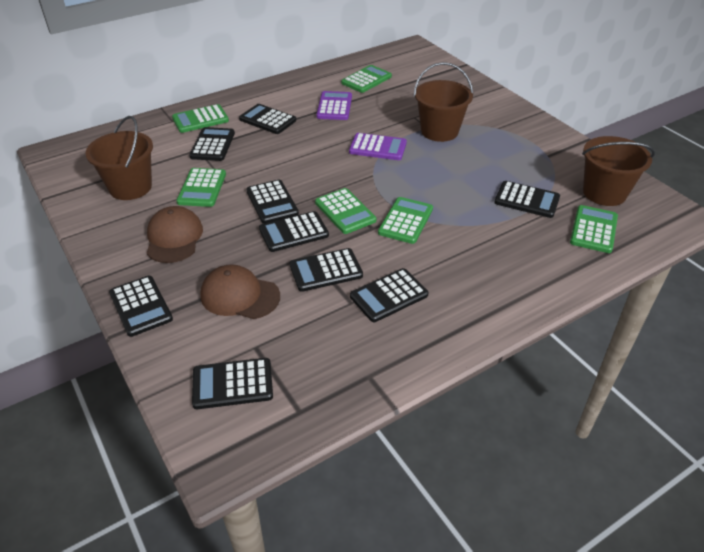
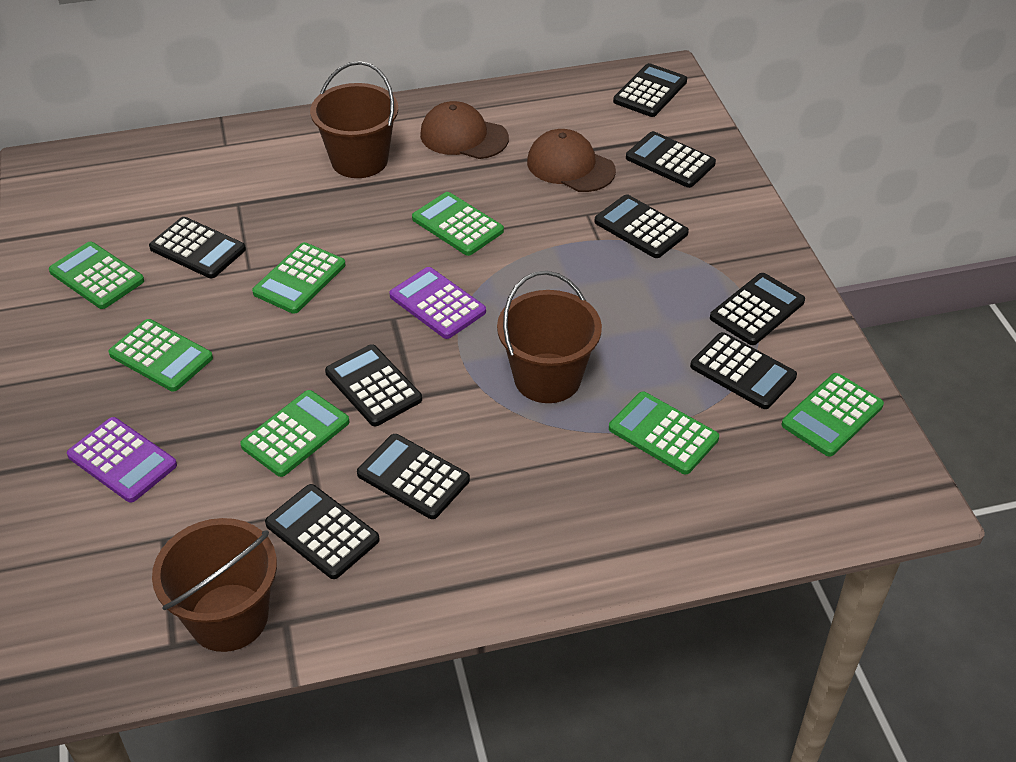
green calculator: [172,104,229,133] [176,168,226,207] [315,188,376,234] [341,65,392,93] [378,197,433,244] [570,205,618,253] = 6 -> [49,242,144,309] [109,319,213,392] [240,390,349,477] [252,242,345,314] [412,192,504,256] [609,392,719,474] [782,373,884,457] = 7

